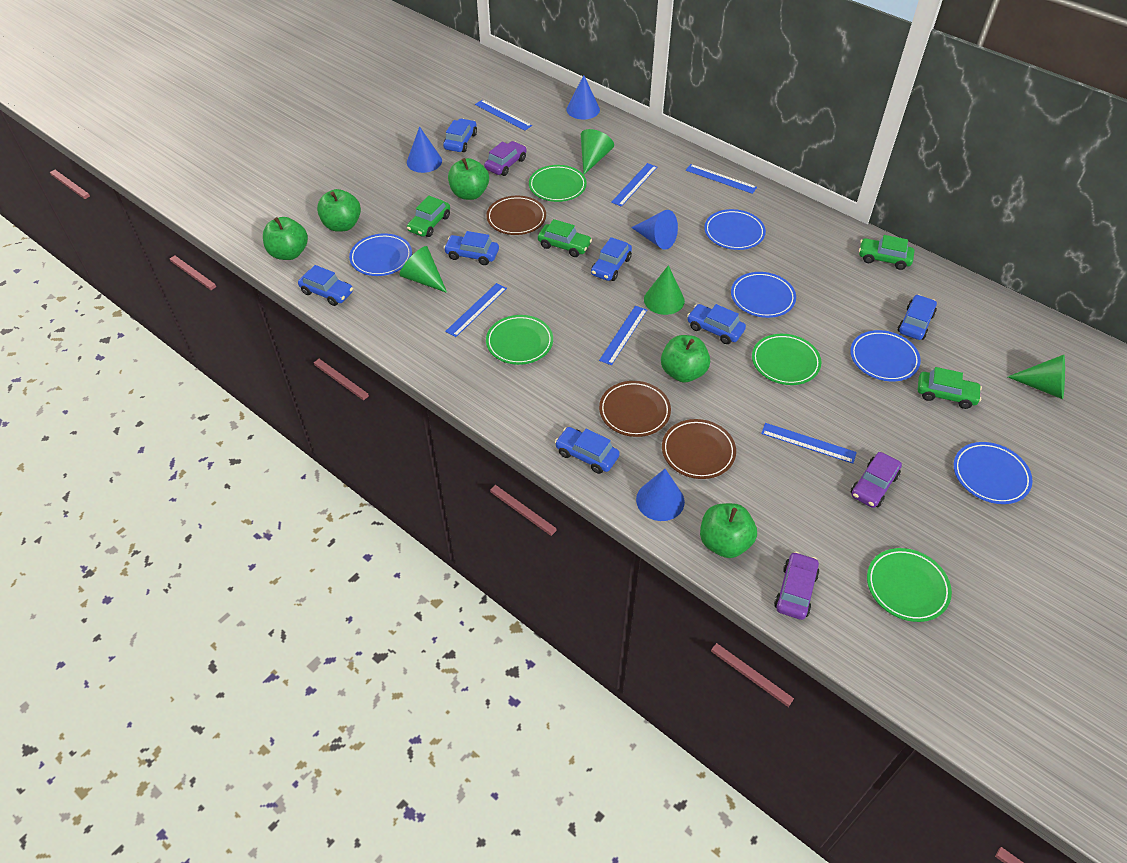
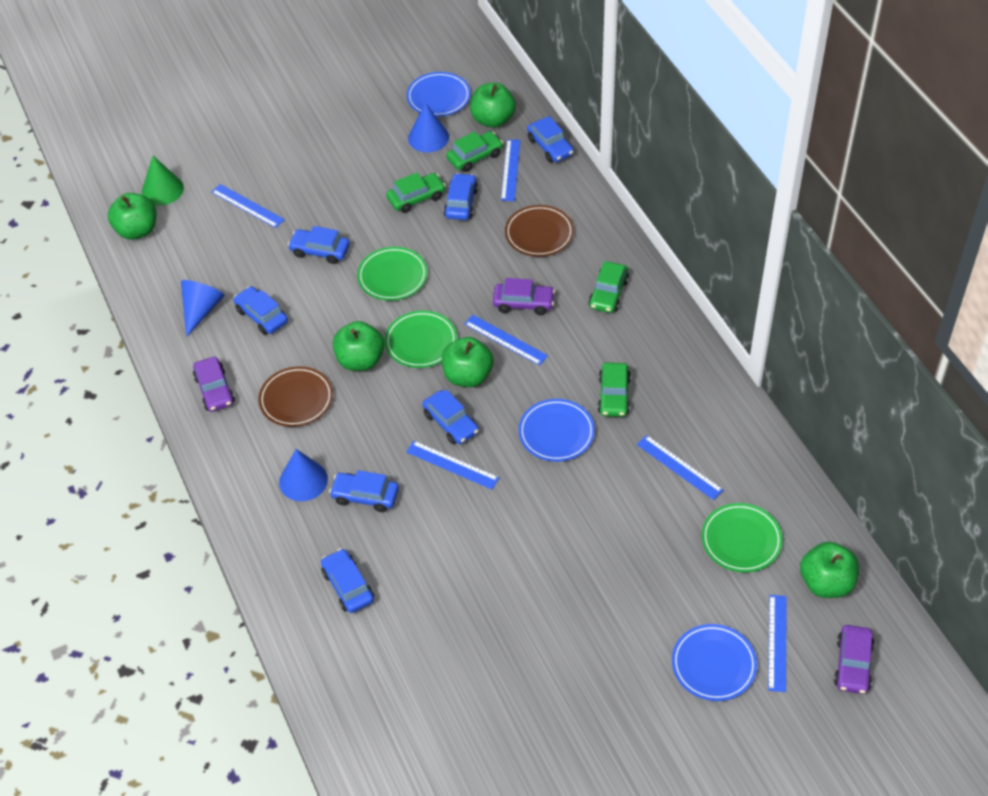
blue cone: [407,127,442,173] [567,75,600,119] [631,210,678,250] [636,469,685,521] = 4 -> [181,280,225,337] [279,449,328,501] [408,103,449,152] = 3
blue plate: [349,233,412,276] [704,209,766,250] [731,272,796,318] [850,330,921,381] [954,442,1032,504] = 5 -> [407,72,471,117] [518,399,595,462] [672,624,757,701] = 3
brown plate: [486,196,546,235] [599,381,671,437] [662,419,736,479] = 3 -> [258,366,333,427] [505,205,574,257] = 2
green cone: [400,246,447,293] [581,129,614,174] [644,265,685,315] [1008,355,1065,399] = 4 -> [142,156,184,205] = 1
green plate: [486,315,553,365] [529,165,587,202] [752,334,821,385] [867,548,952,622] = 4 -> [357,247,428,301] [384,311,457,368] [701,503,783,573] = 3

